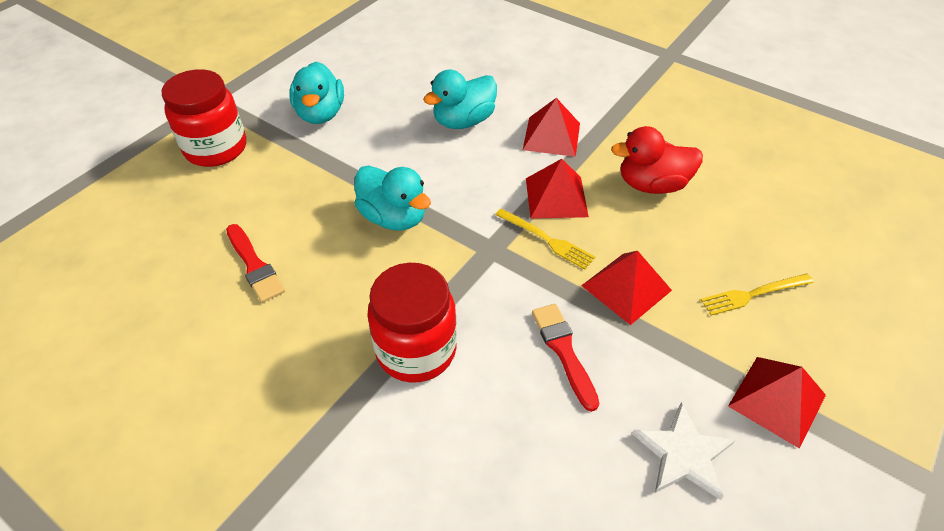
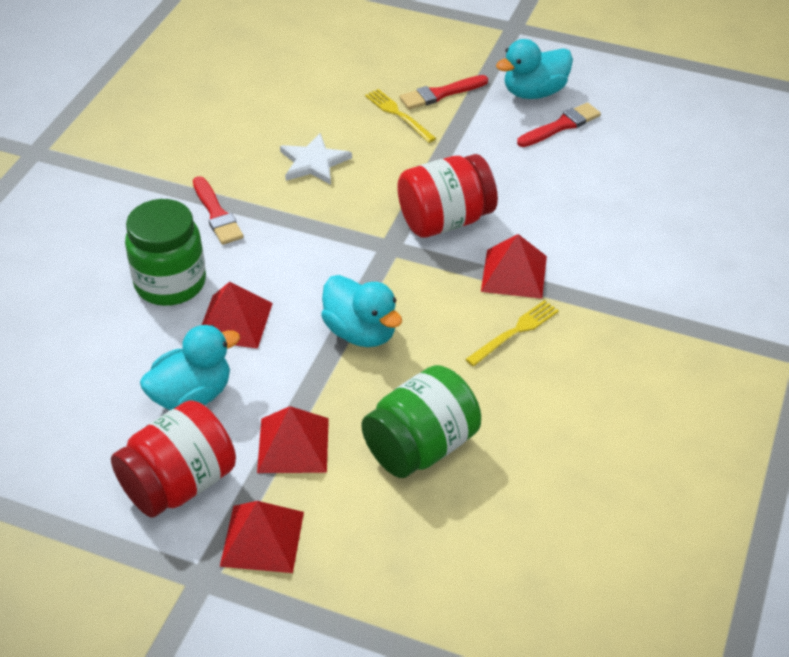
green jar: none = 0 -> [125,199,206,306] [361,365,481,478] = 2
red brush: [226,224,285,303] [532,304,599,412] = 2 -> [193,176,244,245] [399,75,488,110] [517,102,601,147] = 3
red duck: [611,126,703,194] = 1 -> none = 0

